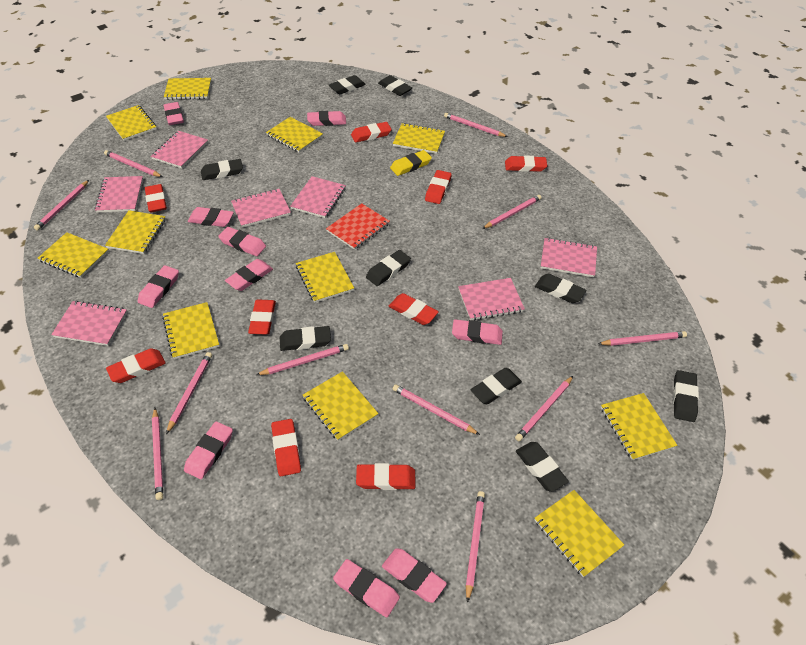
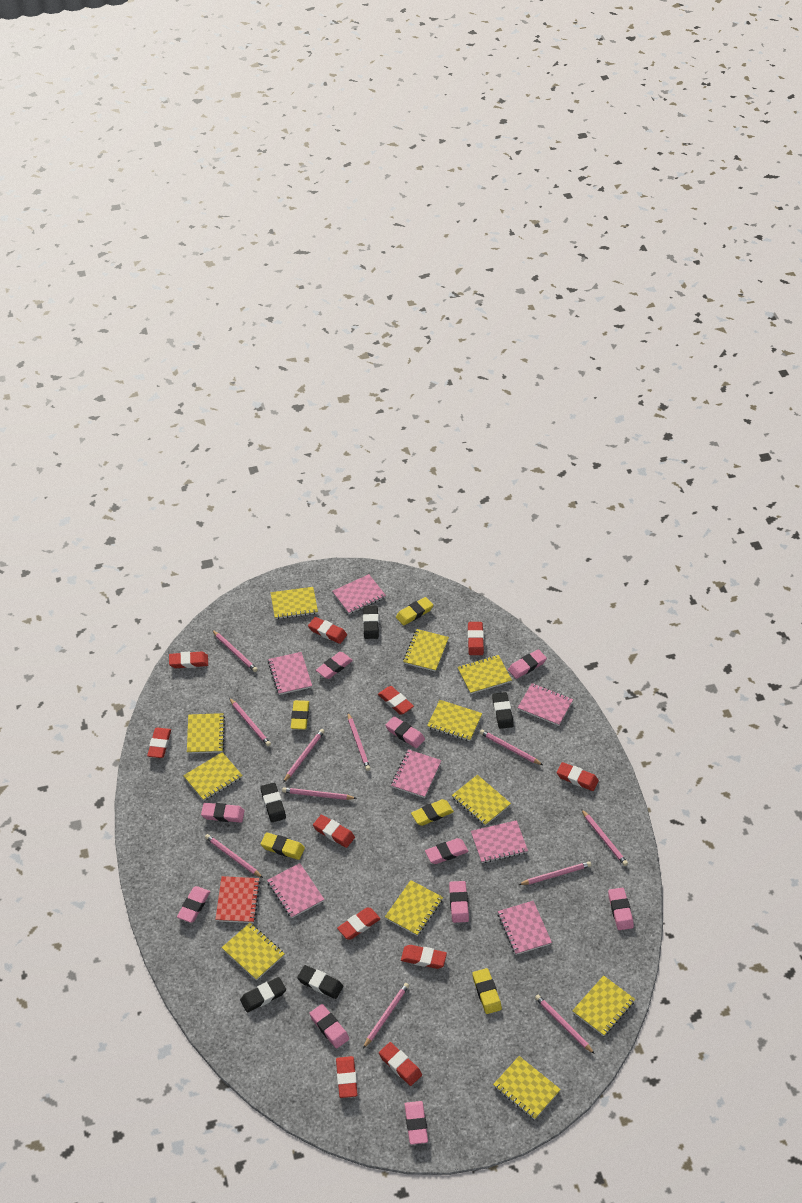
black eraser: [201,159,243,180] [280,326,331,351] [329,75,366,95] [366,250,411,286] [378,75,412,96] [471,368,522,404] [516,442,569,492] [535,274,586,303] [673,370,699,422] = 9 -> [240,977,286,1012] [260,783,286,822] [297,965,343,999] [363,606,379,639] [492,692,514,729] = 5
red eraser: [106,348,166,383] [145,184,167,213] [248,299,276,334] [271,419,301,476] [351,122,392,143] [356,463,416,490] [388,293,439,325] [425,170,452,204] [505,155,547,172] = 9 -> [147,728,171,758] [169,652,208,668] [308,617,347,644] [313,815,355,848] [336,1056,358,1098] [337,907,380,940] [378,686,414,715] [379,1042,422,1086] [401,945,447,969] [468,622,484,655] [557,762,599,791] = 11
yellow eraser: [390,150,432,176] = 1 -> [261,832,305,860] [291,700,309,729] [396,597,433,626] [411,799,454,826] [472,968,502,1014] = 5

